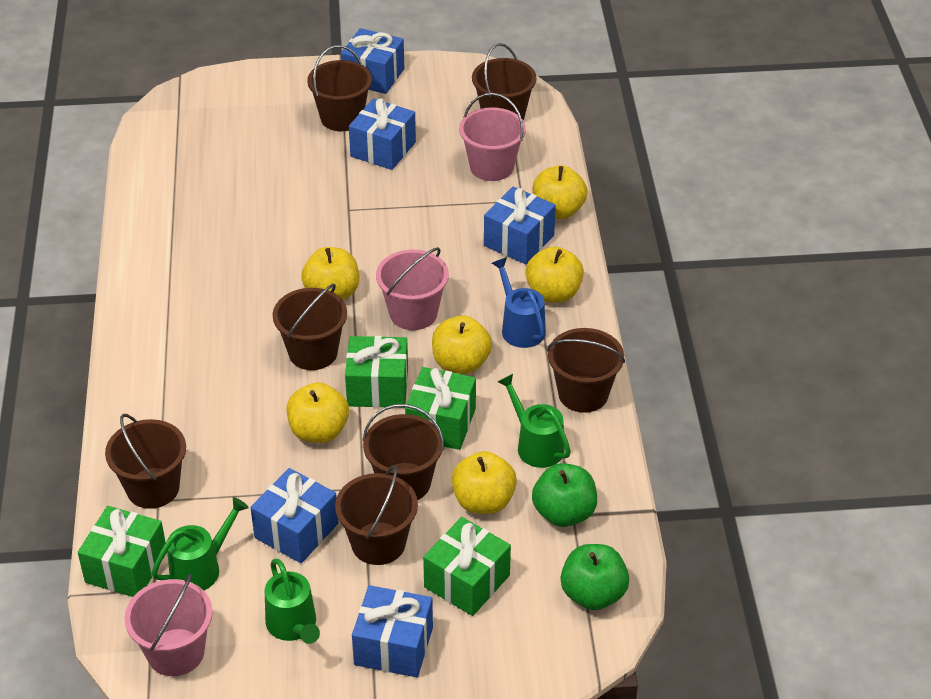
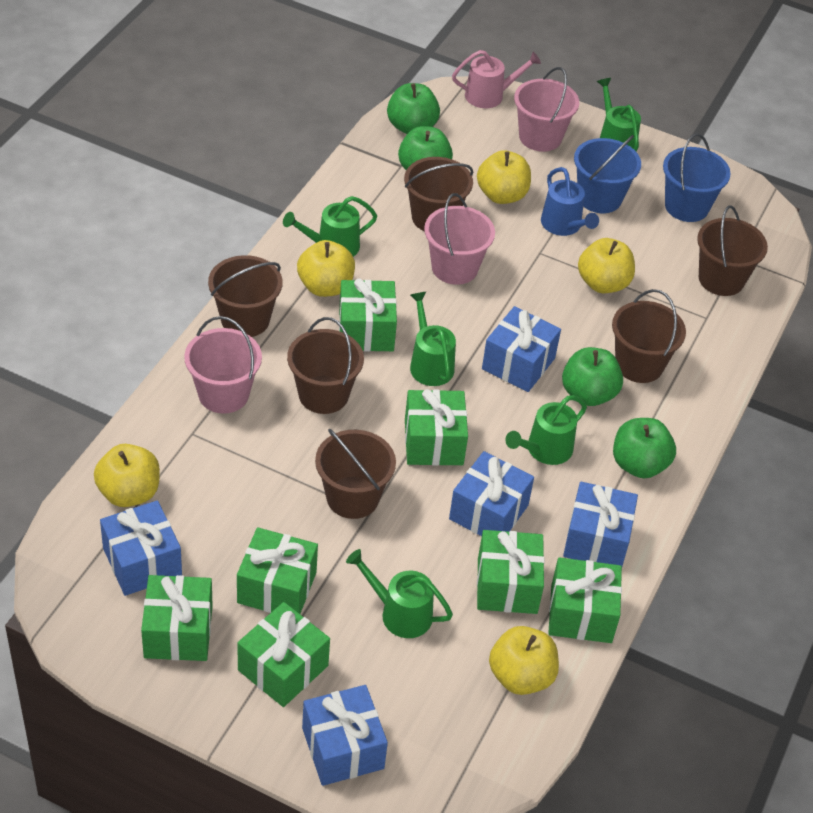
blue bucket: none = 0 -> [574,135,641,213] [663,133,731,222] = 2
brown bucket: [105,414,186,509] [273,283,347,370] [307,45,372,131] [335,466,418,565] [362,404,444,500] [472,43,536,120] [547,328,625,413] = 7 -> [208,255,282,337] [287,317,364,414] [315,429,396,519] [404,157,473,231] [612,289,686,383] [697,206,768,296] = 6
green apple: [532,463,597,527] [561,544,629,610] = 2 -> [387,83,440,134] [398,126,453,170] [562,347,623,406] [613,418,676,478] = 4
green gift: [78,506,167,597] [345,336,408,408] [405,367,476,450] [423,517,511,616] = 4 -> [141,575,213,661] [237,527,318,614] [238,602,330,707] [339,279,397,351] [405,389,468,466] [477,530,544,614] [548,557,622,643] = 7
green watering can: [152,497,249,590] [265,558,320,644] [498,374,571,468] = 3 -> [283,196,377,257] [346,549,453,638] [410,292,456,386] [505,395,587,465] [597,78,641,151] = 5
pink watering can: none = 0 -> [452,50,541,108] = 1
yellow apple: [286,382,349,443] [301,247,359,300] [432,315,492,374] [451,451,517,514] [525,246,584,303] [532,165,587,220] = 6 -> [94,444,160,507] [297,240,355,297] [477,150,531,204] [489,626,559,695] [578,238,635,293] = 5

